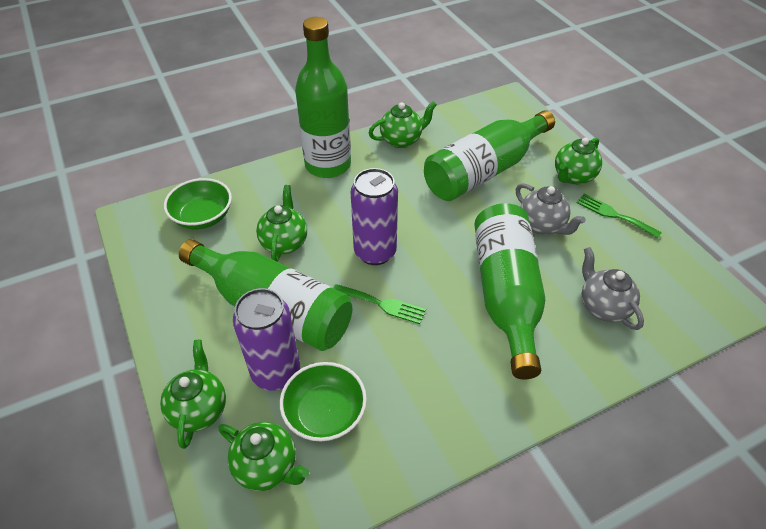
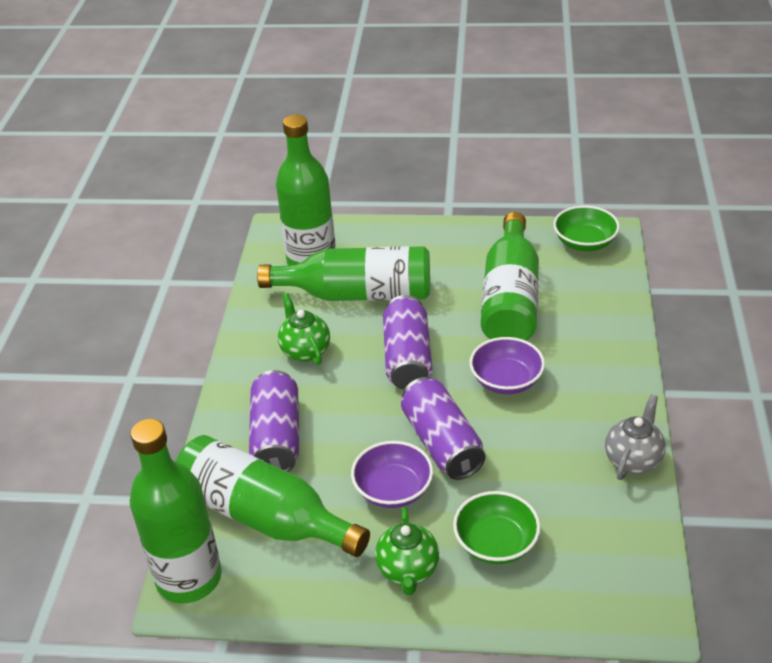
green bottle: [179,239,352,351] [295,17,351,178] [424,110,555,201] [474,203,545,379] = 4 -> [130,419,222,603] [176,435,370,557] [257,246,430,301] [276,115,336,265] [481,212,539,341] = 5
green fork: [334,284,426,324] [576,194,662,239] = 2 -> none = 0
green teapot: [160,340,226,449] [218,422,309,491] [256,185,307,262] [369,101,437,148] [555,138,602,185] = 5 -> [278,293,330,365] [375,507,439,595] = 2
grey teapot: [516,183,586,235] [582,247,644,330] = 2 -> [605,394,666,480] = 1
purple bowl: none = 0 -> [351,441,433,508] [470,337,545,394] = 2
purple can: [233,288,300,391] [351,168,398,265] = 2 -> [249,370,299,472] [383,295,433,390] [401,377,485,480] = 3

